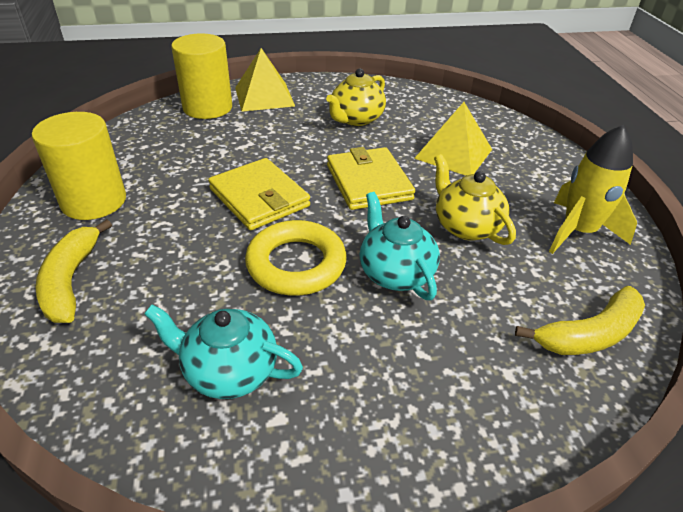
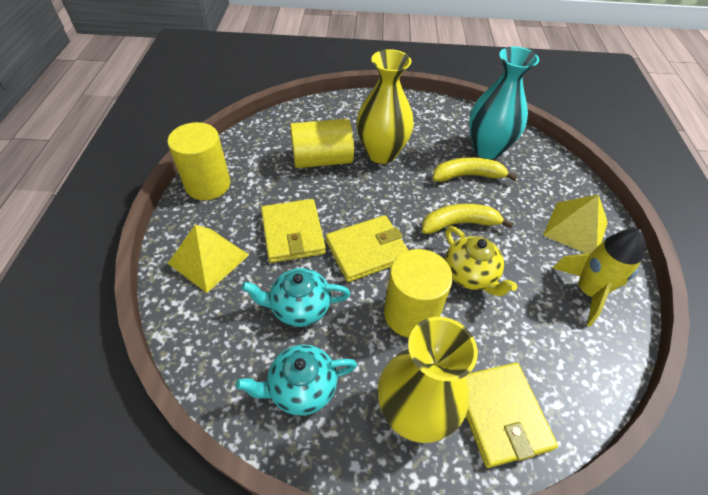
turquoise vase: none = 0 -> [469,47,539,159] = 1
yellow cylinder: [32,112,126,220] [171,33,232,119] = 2 -> [167,122,230,200] [290,119,354,168] [384,249,453,338] = 3
yellow ring: [245,220,347,296] = 1 -> none = 0
yellow teapot: [326,68,386,126] [434,154,516,245] = 2 -> [445,226,517,296] = 1
yellow vase: none = 0 -> [356,49,414,164] [378,317,478,443] = 2
yellow wallet: [208,158,310,230] [327,147,415,210] = 2 -> [261,199,326,263] [326,215,409,282] [465,363,558,468] = 3

